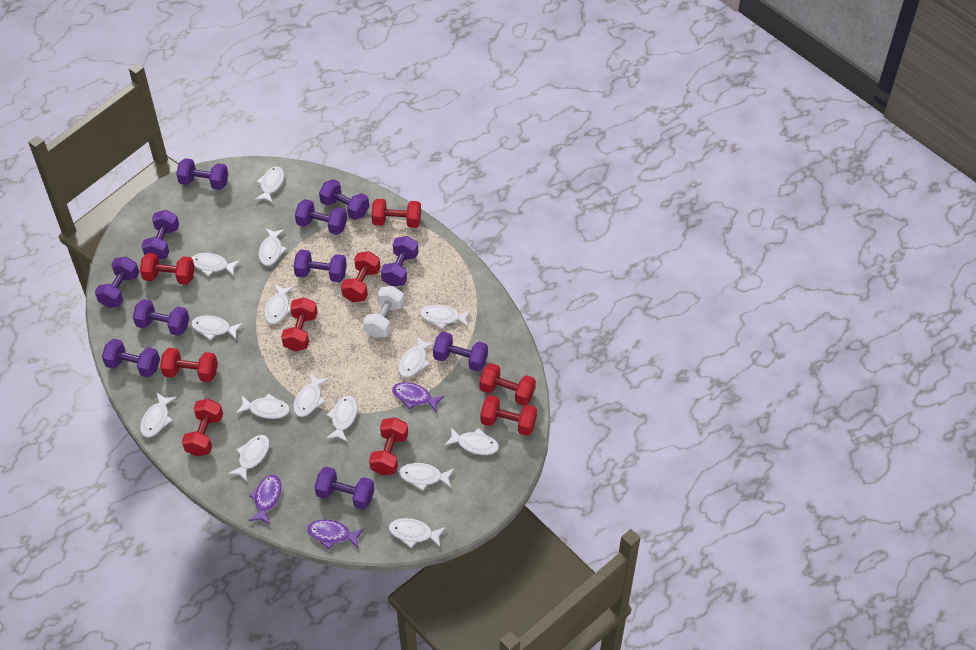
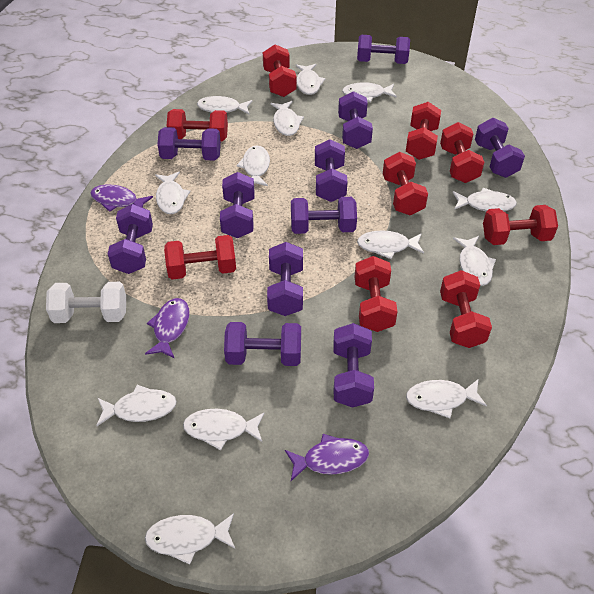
white fish: [140,393,177,437] [191,315,243,340] [192,253,240,276] [228,435,270,482] [236,394,290,419] [255,166,284,203] [259,228,287,266] [264,284,294,324] [293,374,329,417] [326,396,358,442] [389,518,446,548] [398,336,435,378] [399,463,454,491] [420,305,471,329] [444,427,499,455] = 15 -> [96,385,177,426] [145,513,235,565] [155,172,191,214] [183,409,264,450] [197,96,253,114] [236,146,270,186] [270,101,304,136] [296,64,325,95] [342,82,397,102] [357,230,424,259] [406,379,487,418] [453,188,517,211] [453,236,496,286] = 13

